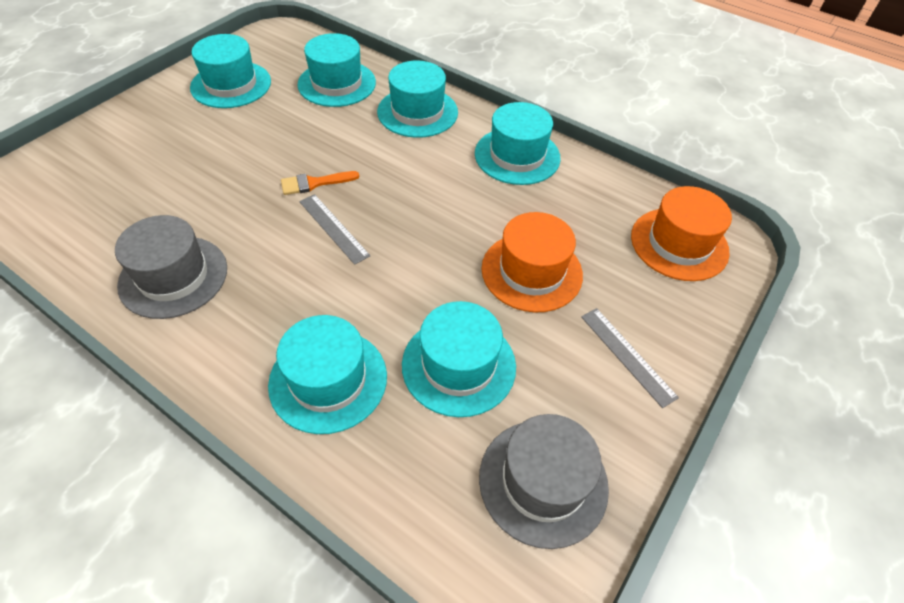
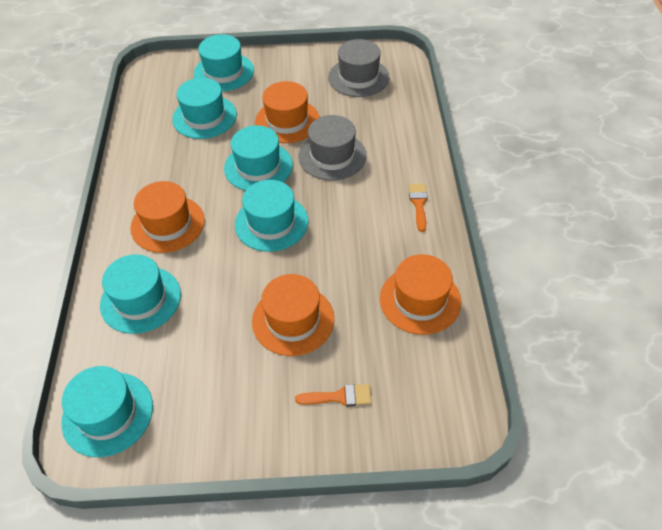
grey ruler: [299,194,371,265] [581,308,679,408] = 2 -> none = 0
orange brush: [281,171,359,195] = 1 -> [295,384,372,407] [409,184,428,232] = 2
orange hat: [482,212,583,312] [631,186,732,281] = 2 -> [130,181,205,253] [252,274,334,356] [255,81,320,143] [380,254,461,335] = 4

